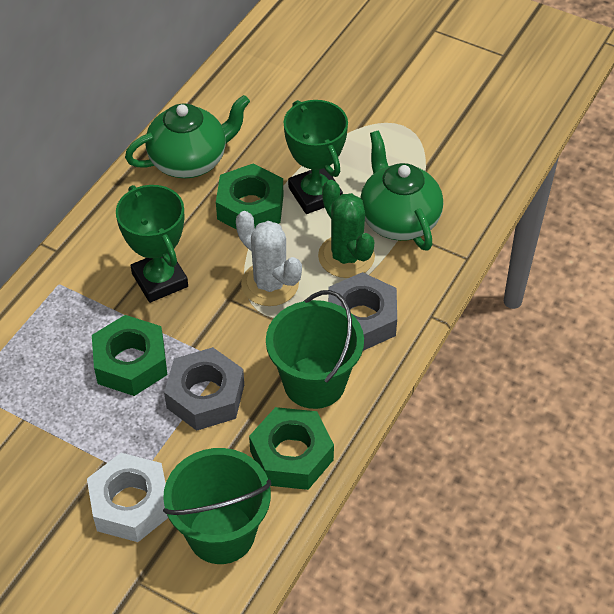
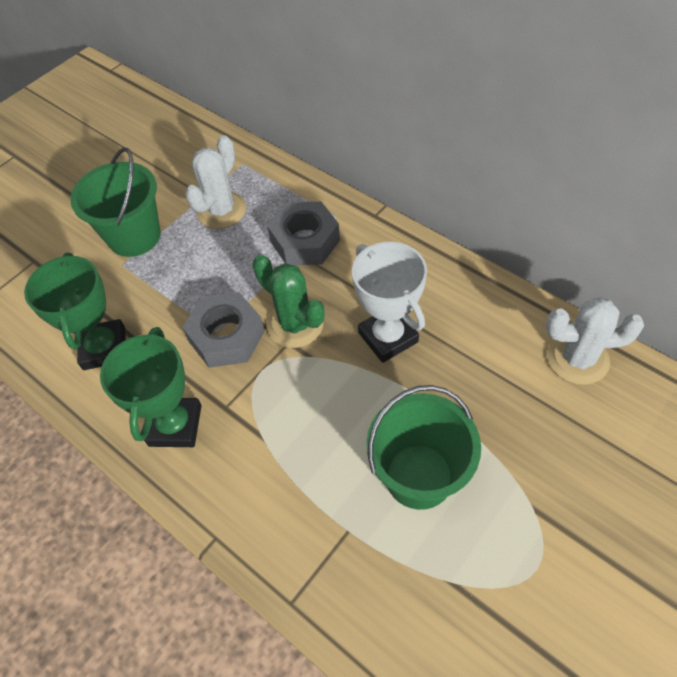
green nut: [92,315,167,396] [216,163,283,230] [249,407,334,490] = 3 -> none = 0
green teapot: [125,95,250,178] [360,130,443,251] = 2 -> none = 0
white cactus: [236,211,302,306] = 1 -> [185,135,246,229] [546,297,644,385] = 2
white nut: [87,453,168,542] = 1 -> none = 0
white trophy: none = 0 -> [352,242,427,363] = 1

